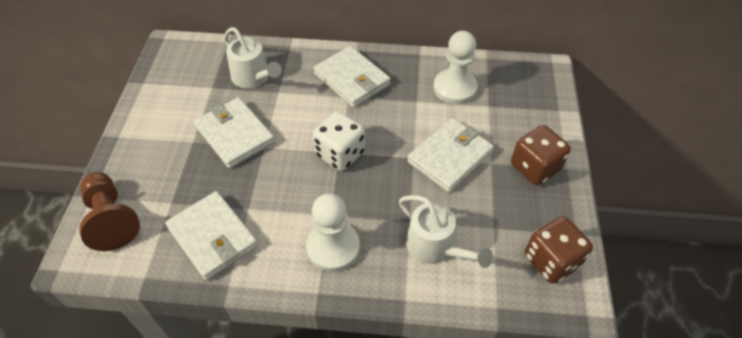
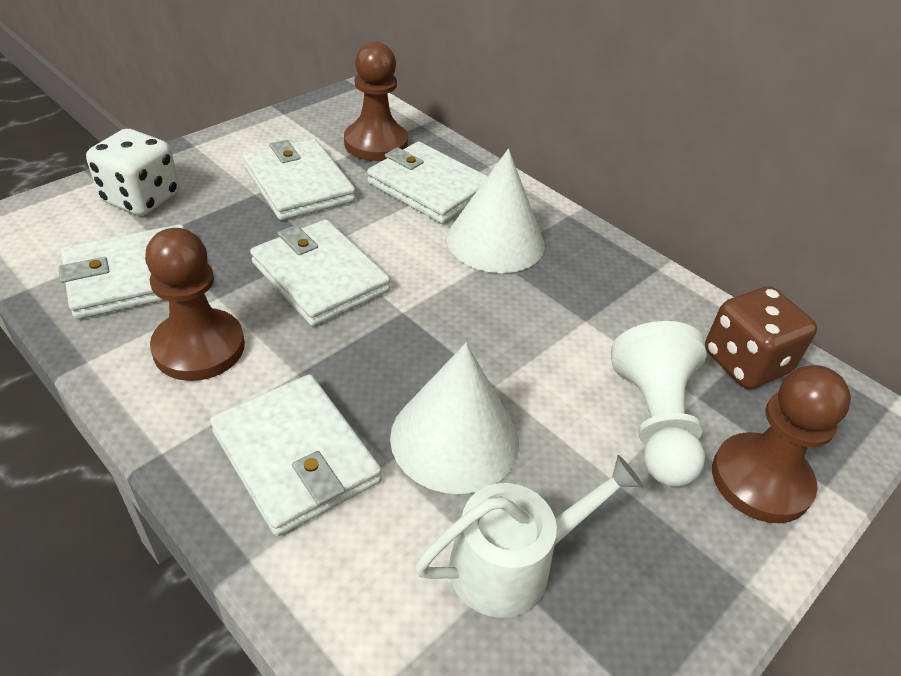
brown dice: [511,125,571,185] [525,216,593,284] = 2 -> [705,286,817,389] = 1
brown pawn: [79,172,140,251] = 1 -> [145,228,245,381] [344,42,408,161] [712,365,851,523] = 3
white cone: none = 0 -> [390,343,519,494] [447,149,545,273] = 2
white pawn: [306,194,360,272] [433,31,478,104] = 2 -> [611,321,707,487] = 1
white wallet: [165,191,258,281] [194,97,275,168] [313,46,391,108] [407,118,494,192] = 4 -> [58,224,185,319] [210,374,381,536] [243,139,356,220] [250,219,390,326] [367,142,488,224] = 5
white watering can: [224,27,282,88] [399,195,493,268] = 2 -> [415,455,643,618] = 1

